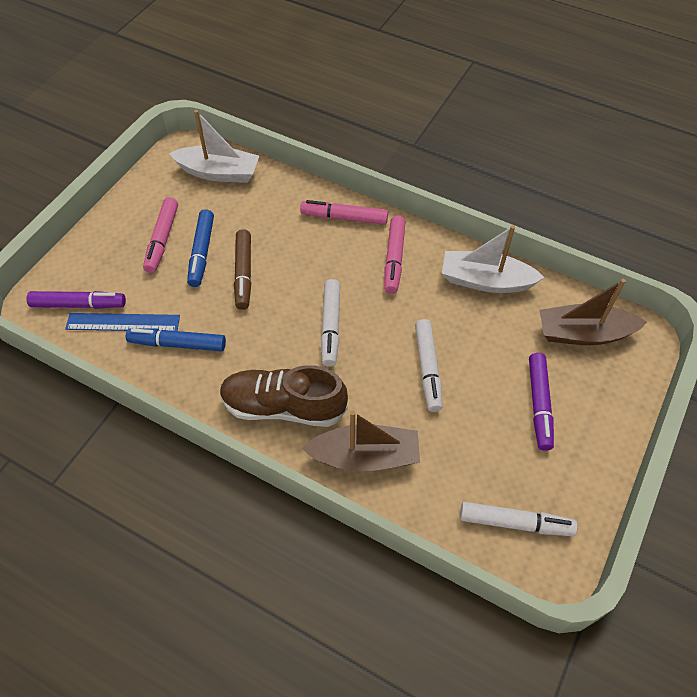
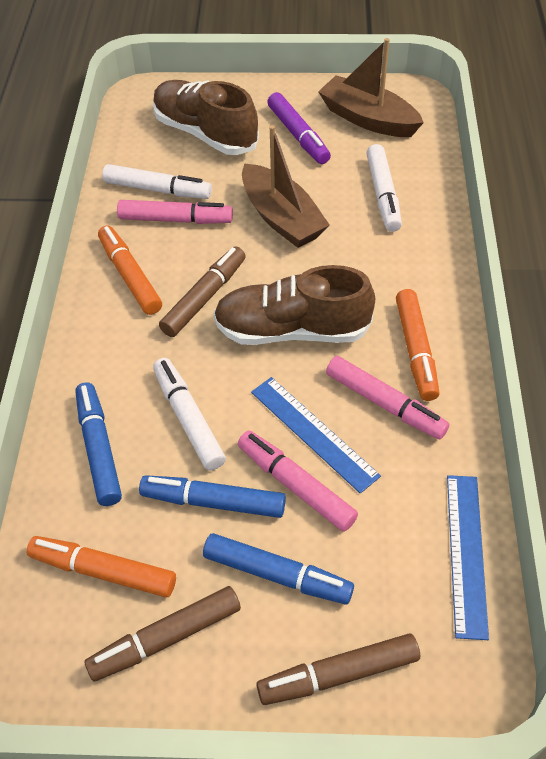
blue marker: [126,328,226,351] [187,209,214,287] = 2 -> [75,382,122,506] [139,475,286,518] [203,533,354,605] = 3
blue ruler: [65,313,180,331] = 1 -> [251,377,381,494] [447,475,489,640] = 2
brown marker: [234,229,251,310] = 1 -> [85,586,241,681] [159,246,246,337] [257,633,420,705] = 3
brown shoe: [220,365,348,427] = 1 -> [153,80,259,155] [213,265,375,345] = 2
orange marker: none = 0 -> [27,536,176,598] [98,225,162,315] [396,289,440,401] = 3
purple marker: [27,291,126,309] [529,353,554,451] = 2 -> [267,92,331,164] = 1
white boat: [169,110,259,183] [442,225,545,293] = 2 -> none = 0

